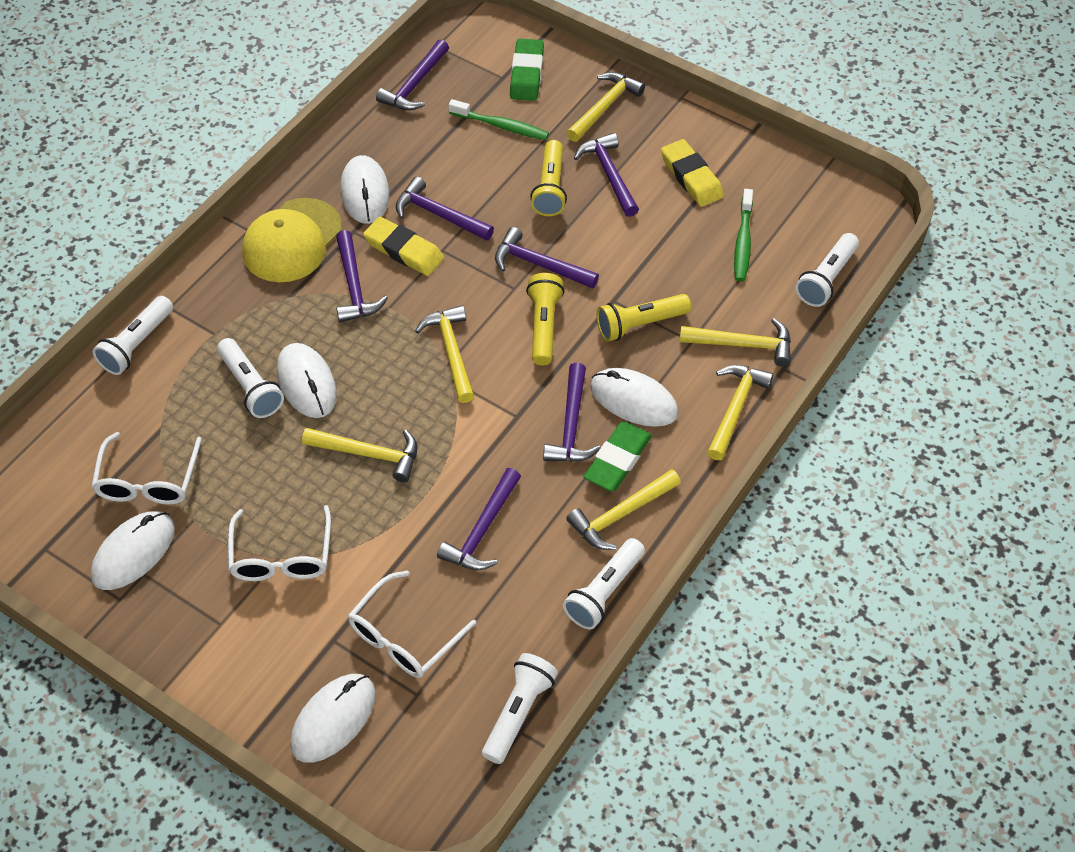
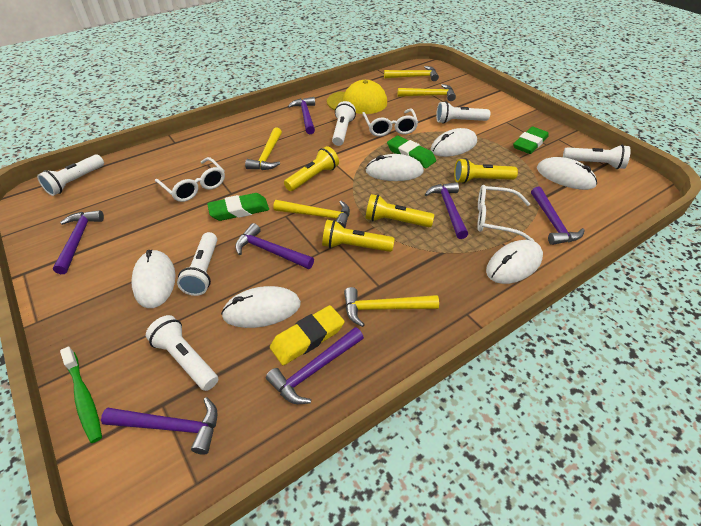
green eraser: [510,39,544,101] [584,422,652,491] = 2 -> [207,193,269,221] [387,136,436,168] [513,127,549,154] = 3
green toothbrush: [449,99,549,140] [734,189,753,281] = 2 -> [60,346,102,443] = 1
white flashlight: [93,296,173,375] [217,338,284,418] [482,653,558,764] [563,538,645,629] [796,233,859,307] = 5 -> [37,154,104,196] [146,315,218,391] [177,232,217,296] [332,101,356,146] [436,101,490,124] [563,145,631,169] = 6
white mouse: [91,511,175,590] [277,343,337,418] [290,674,376,763] [341,155,389,224] [590,368,678,427] = 5 -> [132,250,176,308] [221,286,301,328] [365,154,424,181] [431,128,477,157] [486,240,543,284] [537,157,597,190] = 6
yellow eraser: [363,217,444,276] [661,139,724,207] = 2 -> [270,305,345,365] = 1
yellow flashlight: [526,273,564,365] [530,140,567,216] [597,294,691,342] = 3 -> [284,146,339,191] [322,220,395,252] [366,194,434,227] [454,158,518,184] = 4
yellow hammer: [302,428,418,483] [415,305,474,403] [566,469,681,550] [567,72,645,142] [679,318,791,367] [707,365,774,460] = 6 -> [245,127,282,170] [273,200,350,228] [344,287,439,327] [384,66,439,81] [398,84,456,101] = 5

